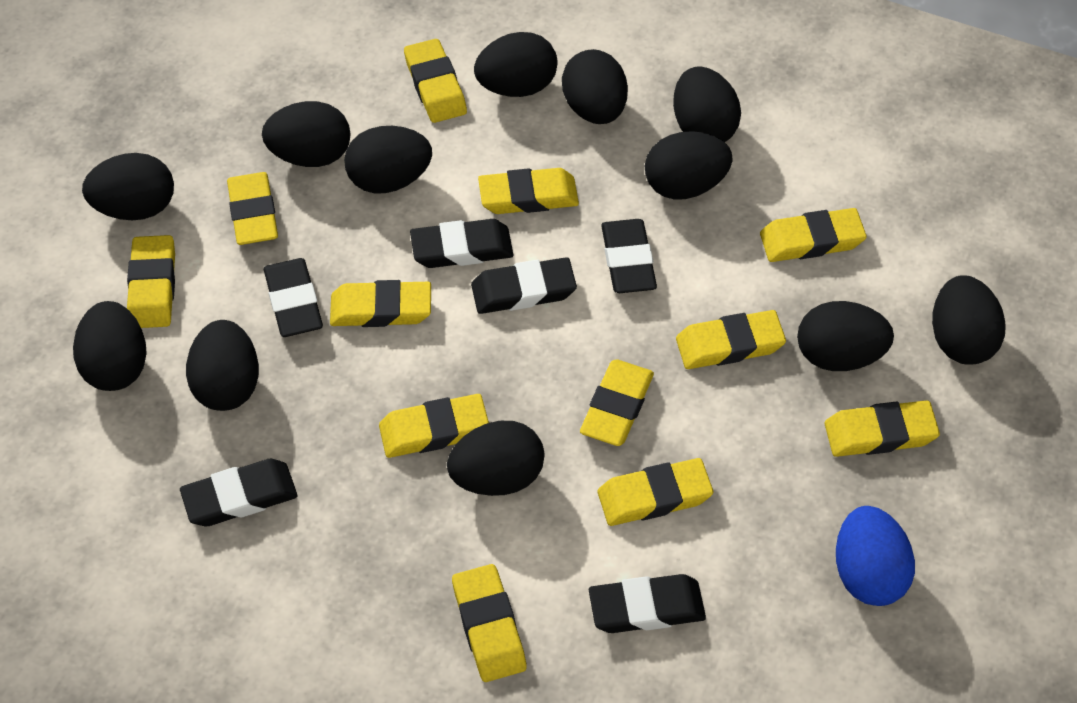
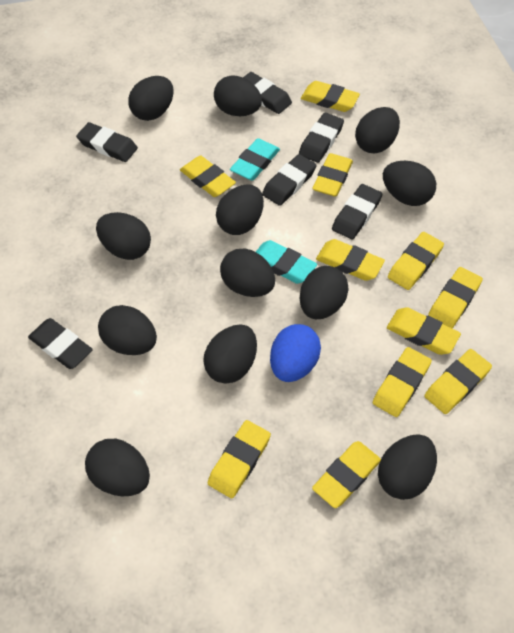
turquoise eraser: none = 0 -> [230,138,280,181] [256,240,317,284] = 2
yellow eraser: [127,235,175,328] [227,172,278,245] [330,280,431,327] [379,394,489,458] [404,39,467,123] [452,564,526,682] [478,168,579,214] [580,359,654,446] [598,458,713,526] [676,310,786,369] [760,208,867,262] [825,400,940,457] = 12 -> [180,156,236,197] [208,420,271,498] [301,81,360,112] [312,153,353,197] [312,441,381,508] [316,239,385,281] [373,347,432,417] [387,307,461,355] [388,232,444,290] [424,349,492,414] [428,267,483,328] = 11

